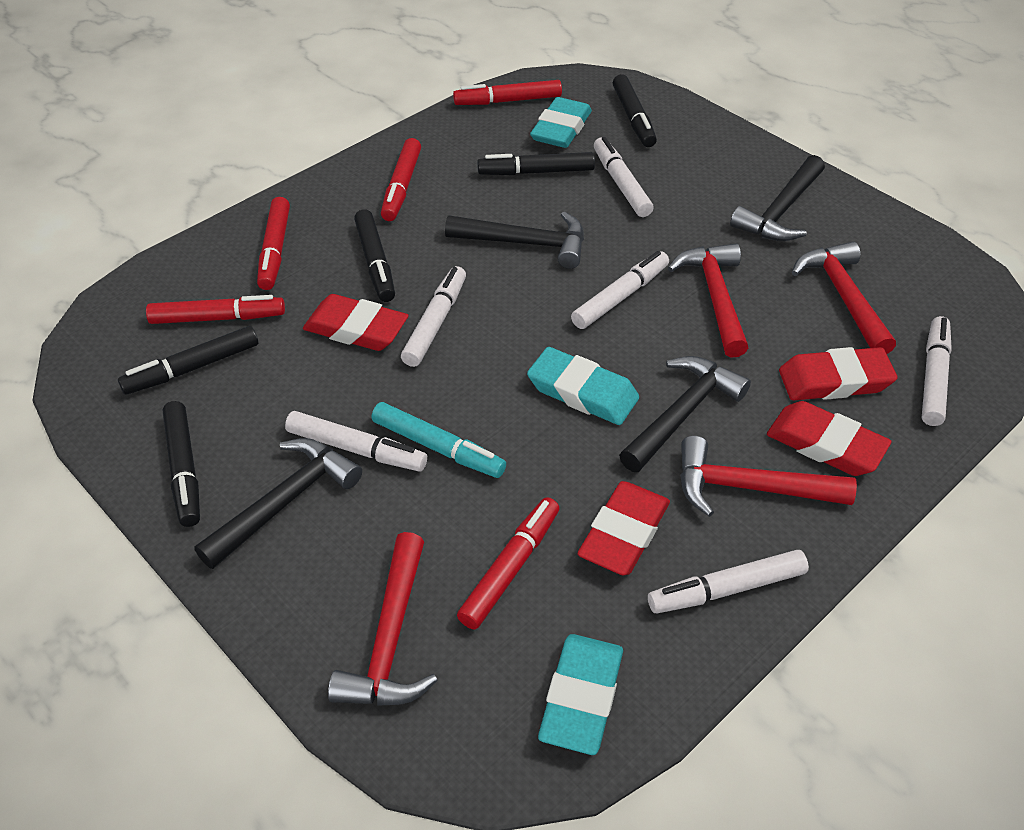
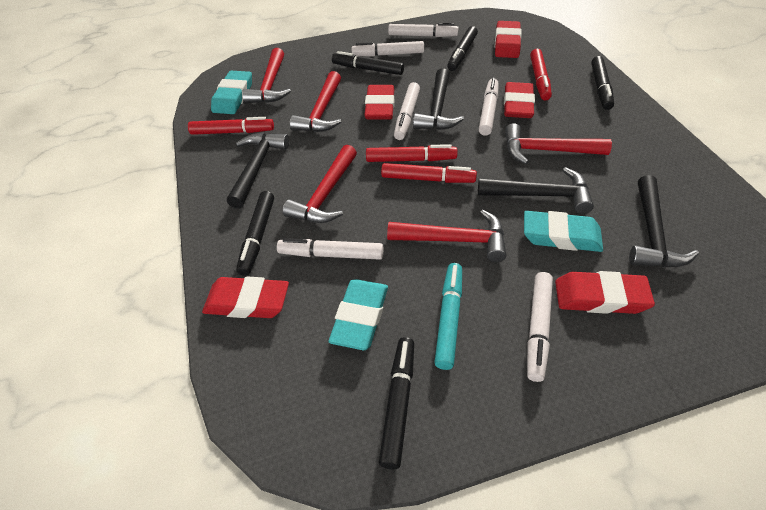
red eraser: [303,294,409,351] [577,481,670,576] [767,401,892,476] [779,347,897,400] = 4 -> [202,276,289,318] [364,85,395,120] [495,21,522,58] [504,82,535,118] [555,271,655,314] = 5
red hammer: [328,532,438,706] [668,243,748,357] [680,436,857,517] [792,241,896,354] = 4 -> [242,48,291,103] [283,145,357,223] [290,71,341,132] [387,210,507,262] [505,123,612,164] = 5
red marker: [146,295,285,324] [257,197,290,290] [381,138,421,221] [453,80,562,105] [457,497,559,629] = 5 -> [188,117,274,135] [366,144,457,162] [381,163,477,183] [530,49,552,101] = 4

